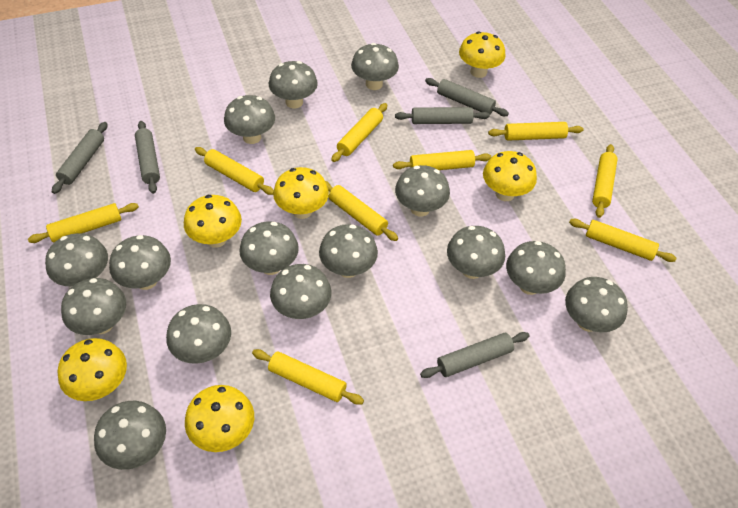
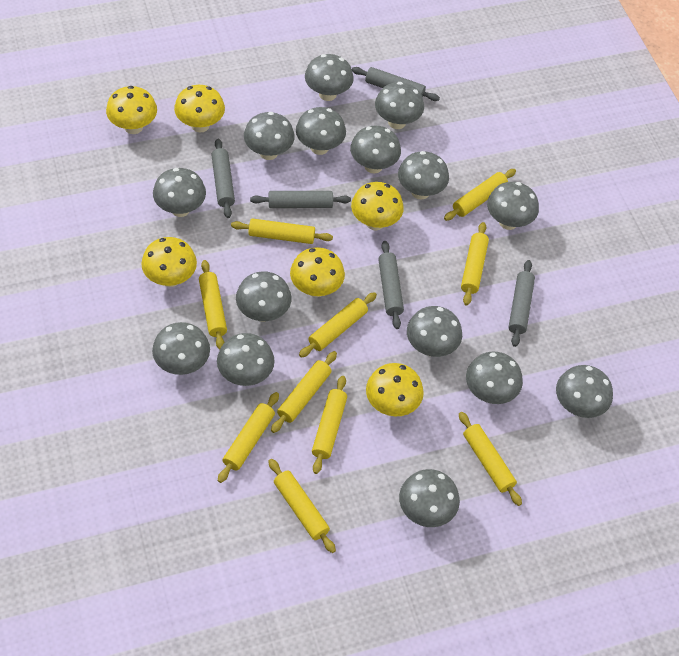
yellow rolling pin: [28,203,139,243] [195,147,274,195] [252,349,364,405] [325,181,398,241] [331,103,387,162] [393,150,491,170] [488,122,584,141] [569,219,677,262] [592,144,618,218] = 9 -> [199,260,227,350] [218,392,279,483] [231,219,333,244] [268,459,336,553] [271,351,337,433] [299,292,377,358] [312,376,347,474] [444,169,516,221] [459,412,522,506] [461,222,489,306] = 10

